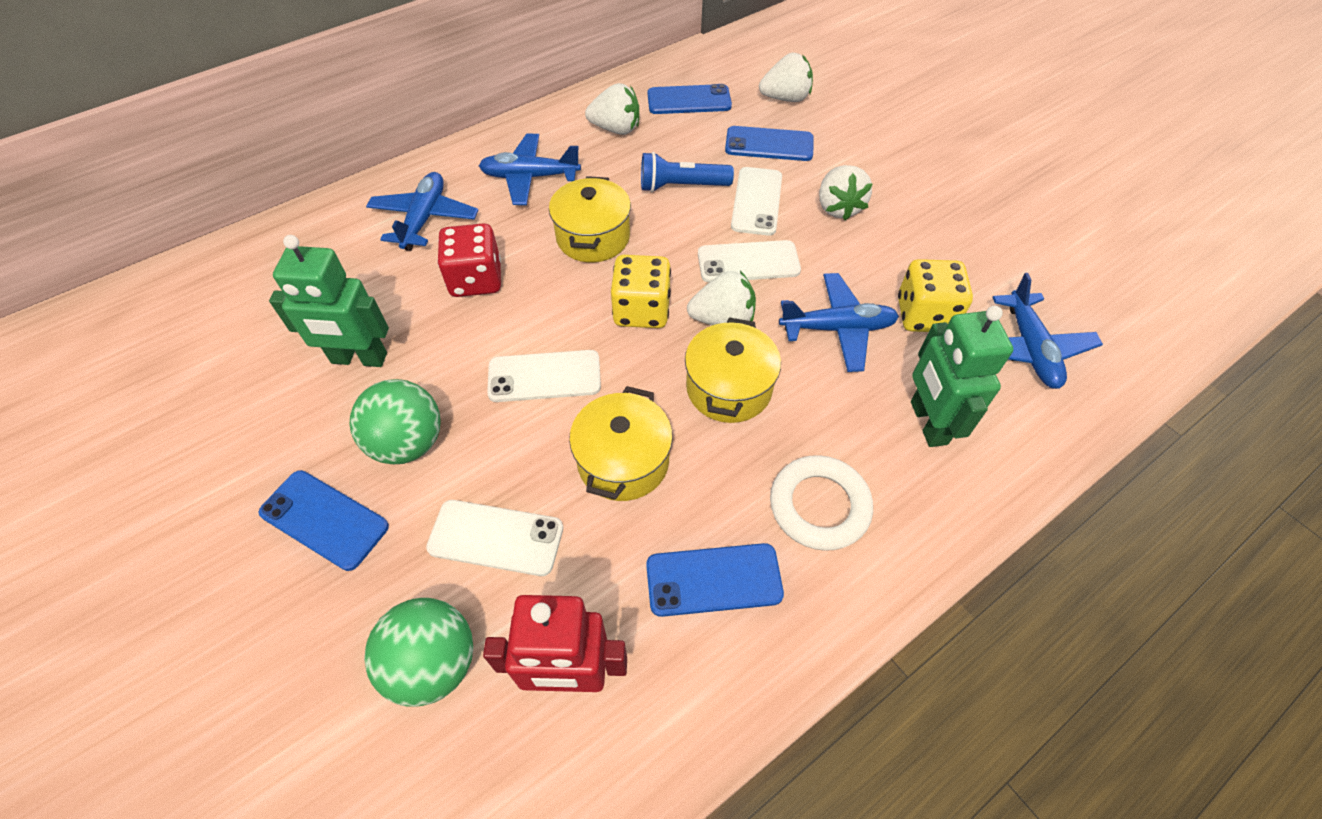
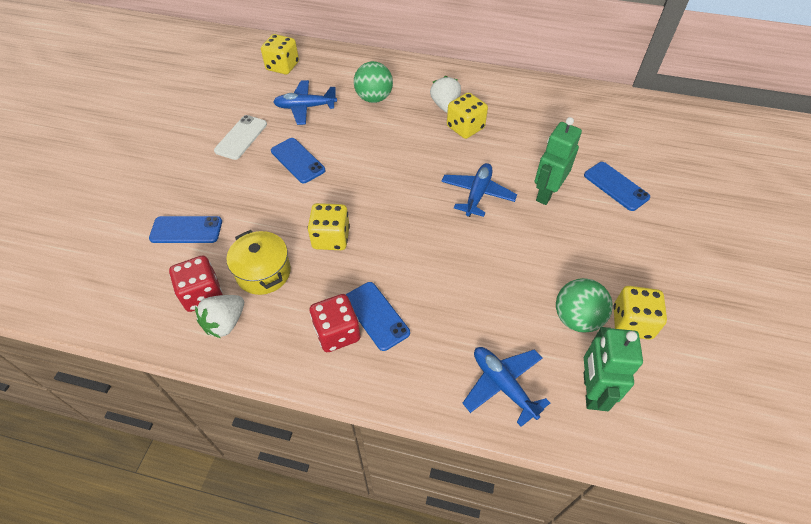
blue flashlight: [641,152,734,192] = 1 -> none = 0
blue plane: [366,172,478,251] [479,134,581,205] [779,273,899,372] [992,273,1103,389] = 4 -> [273,80,337,125] [441,163,517,217] [462,347,550,427] = 3
red dice: [437,223,501,297] = 1 -> [169,255,222,312] [310,294,360,352] = 2
red robot: [483,595,627,692] = 1 -> none = 0
white phone: [426,500,563,576] [487,350,601,402] [698,240,801,282] [731,167,782,235] = 4 -> [214,115,267,160] = 1
white ring: [770,455,873,551] = 1 -> none = 0
white strawberry: [585,83,639,135] [687,271,756,325] [759,53,813,102] [819,165,872,220] = 4 -> [195,295,244,338] [430,76,461,113] = 2
yellow dice: [611,255,671,328] [898,259,973,332] = 2 -> [261,34,299,75] [308,203,350,250] [447,92,488,139] [613,286,667,340] = 4
yellow pot: [549,176,631,262] [569,386,673,501] [685,317,781,423] = 3 -> [226,230,291,295] = 1

